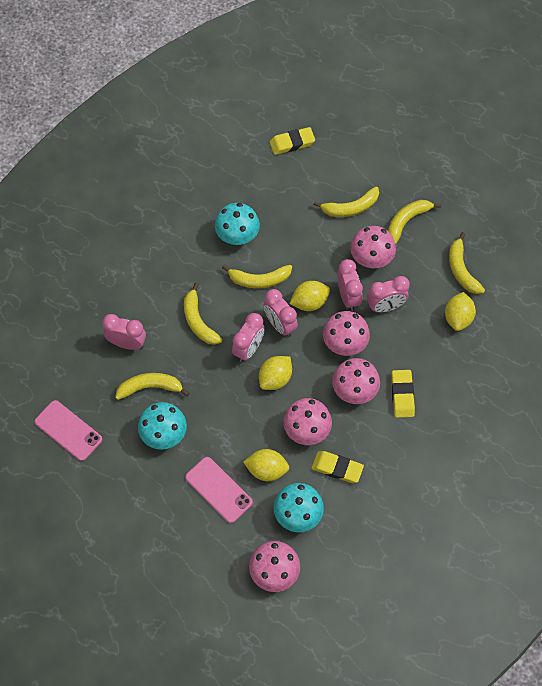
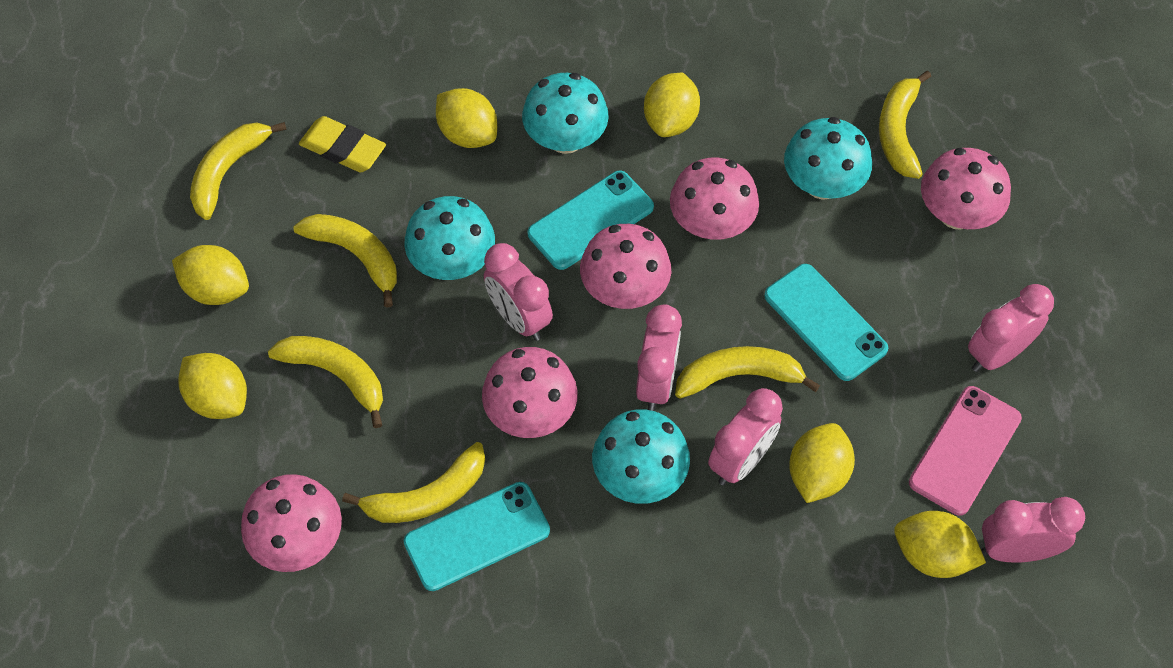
pink phone: [34,400,103,461] [185,457,253,523] = 2 -> [909,386,1022,516] = 1
turquoise mushroom: [138,402,187,450] [215,203,260,245] [273,483,324,532] = 3 -> [404,196,495,280] [522,73,609,154] [592,409,690,504] [784,117,872,200] = 4
turquoise phone: none = 0 -> [404,482,550,591] [527,171,654,270] [764,264,888,381] = 3
yellow eraser: [270,127,315,155] [311,451,364,483] [391,370,415,418] = 3 -> [299,116,386,172] = 1
yellow lemon: [243,449,289,481] [259,356,292,390] [290,281,330,311] [445,292,476,331] = 4 -> [172,245,249,305] [178,353,247,419] [436,88,497,148] [644,73,700,137] [789,423,855,503] [894,511,986,578] = 6

